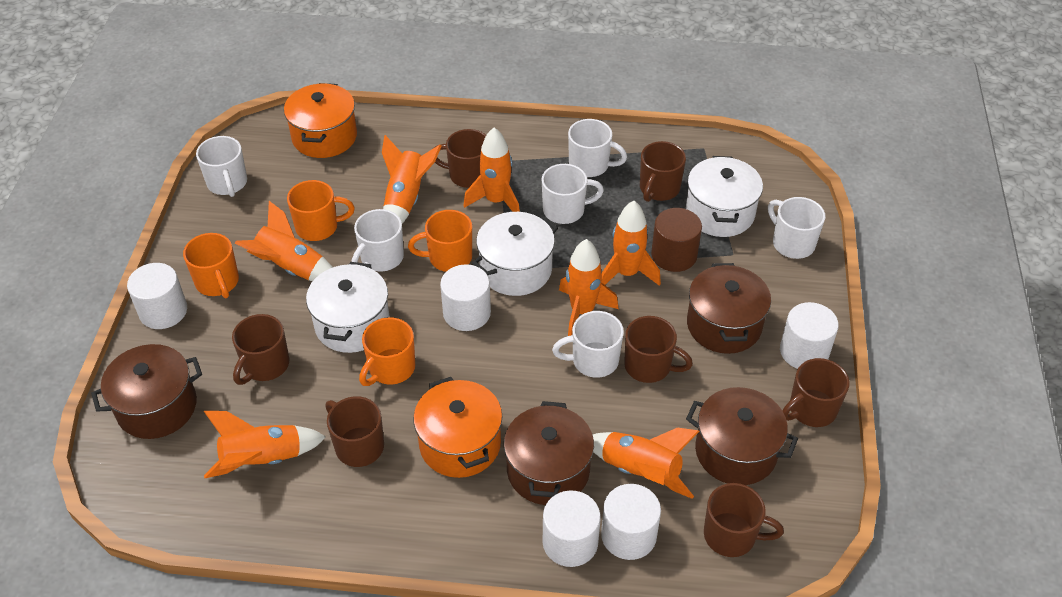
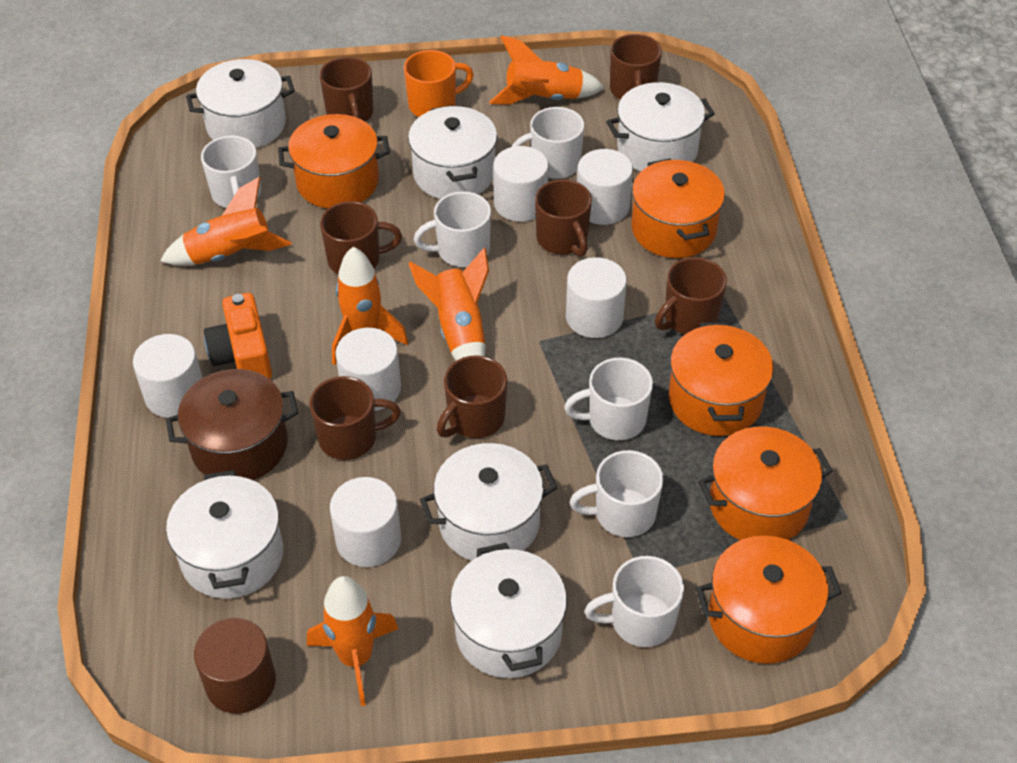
brown pot: [91,344,202,439] [504,401,594,505] [686,387,798,485] [687,263,771,354] = 4 -> [166,369,298,480] = 1
orange camera: none = 0 -> [204,293,272,379] = 1
orange mug: [183,233,239,298] [287,180,355,241] [359,317,415,386] [408,210,472,272] = 4 -> [404,50,474,117] = 1
orange pot: [284,83,357,158] [413,377,502,478] = 2 -> [278,114,390,209] [632,158,725,258] [669,322,774,436] [696,536,841,664] [698,427,833,540] = 5
orange rocket: [204,411,326,478] [235,201,333,281] [382,135,442,224] [463,127,520,212] [559,239,618,336] [593,427,699,499] [601,201,661,286] = 7 -> [160,177,291,266] [307,576,398,706] [332,247,408,365] [408,247,489,361] [489,35,605,105] = 5
white cylinder: [127,263,187,329] [440,264,491,331] [543,490,601,567] [601,484,661,560] [780,302,839,369] = 5 -> [133,334,202,418] [330,477,401,567] [335,328,401,411] [493,146,549,222] [566,257,627,338] [577,149,633,225] = 6
white pot: [306,262,390,353] [472,212,558,296] [686,156,763,237] = 3 -> [166,470,283,599] [186,59,295,148] [408,105,497,199] [420,443,557,561] [450,543,567,678] [606,82,715,172] = 6

